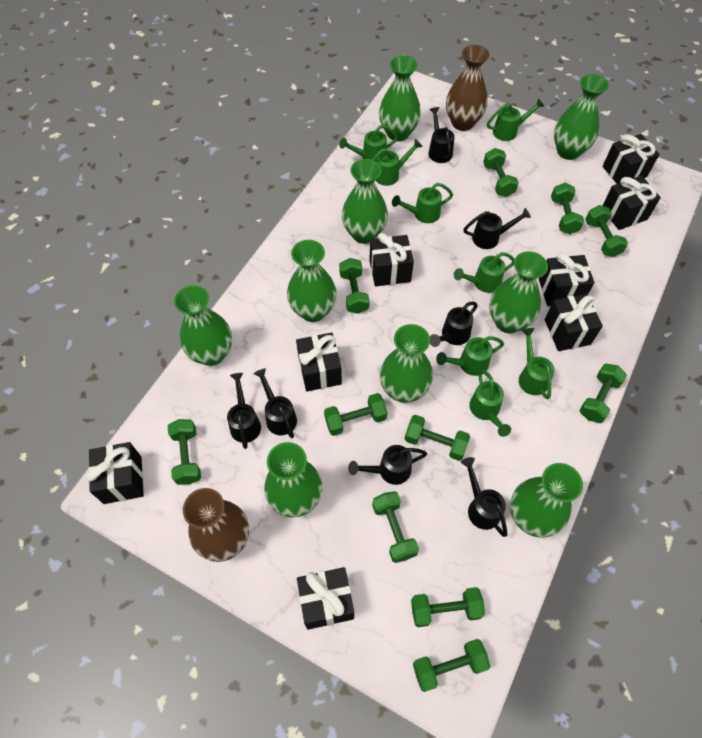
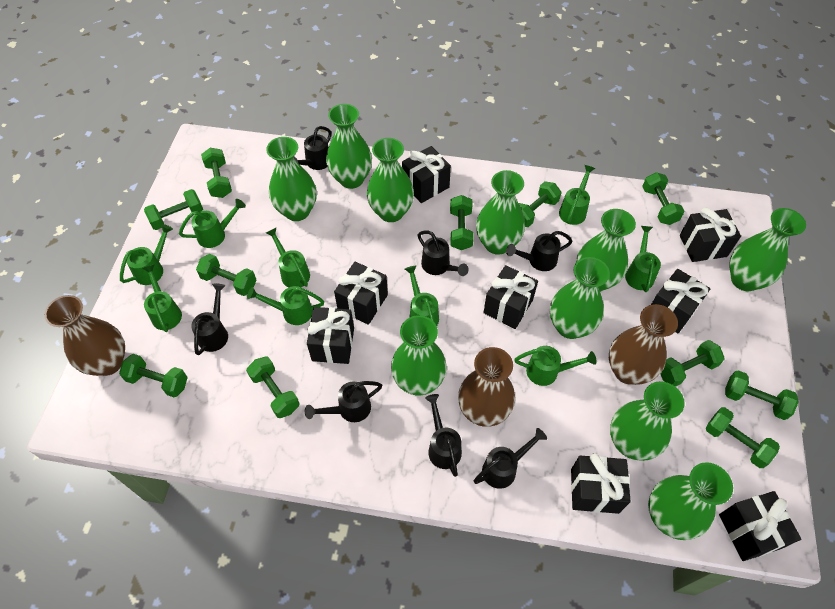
brown vase: [183,488,249,562] [446,45,490,131] = 2 -> [44,295,125,376] [458,347,515,427] [609,304,678,385] = 3
green vase: [174,285,232,366] [264,442,322,517] [287,240,337,322] [342,159,388,244] [379,55,421,141] [380,324,433,403] [489,251,548,333] [510,463,583,538] [554,74,609,160] = 9 -> [266,137,317,221] [326,104,372,189] [367,138,414,222] [391,315,447,396] [476,170,525,255] [550,257,610,339] [576,209,636,292] [610,381,685,461] [648,462,733,540] [730,208,806,291] = 10
green watering can: [339,125,398,161] [372,139,423,186] [392,183,453,223] [436,336,504,376] [454,252,514,293] [469,370,511,437] [487,98,544,141] [519,328,555,399] = 8 -> [120,224,173,285] [142,264,182,332] [179,199,246,248] [247,286,324,325] [266,228,310,287] [405,265,439,326] [514,346,597,386] [559,165,596,225] [625,226,661,292] = 9

